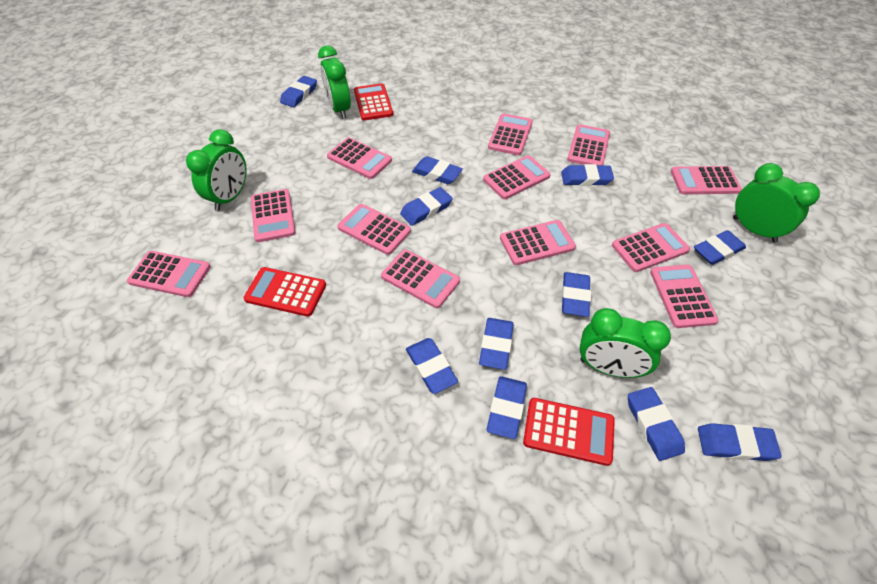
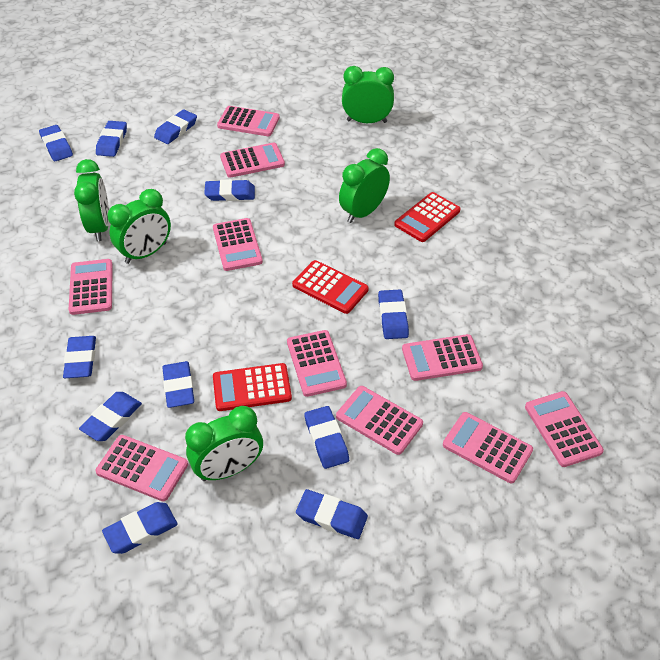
green clock: [186,129,246,211] [318,46,351,119] [579,308,671,378] [733,163,820,243] = 4 -> [74,159,109,241] [107,189,171,264] [185,406,263,481] [339,148,390,223] [342,66,394,123] = 5
pink calculator: [127,251,211,297] [251,189,296,242] [327,137,392,179] [337,204,411,255] [381,249,460,308] [483,155,551,199] [488,113,533,155] [500,220,576,265] [567,124,610,165] [612,223,690,272] [650,265,719,328] [671,166,742,194] = 12 -> [69,259,113,315] [95,435,188,501] [213,218,263,271] [217,106,280,136] [220,143,285,178] [287,330,347,397] [336,386,423,455] [402,334,483,381] [443,412,533,484] [525,391,604,467] = 10

